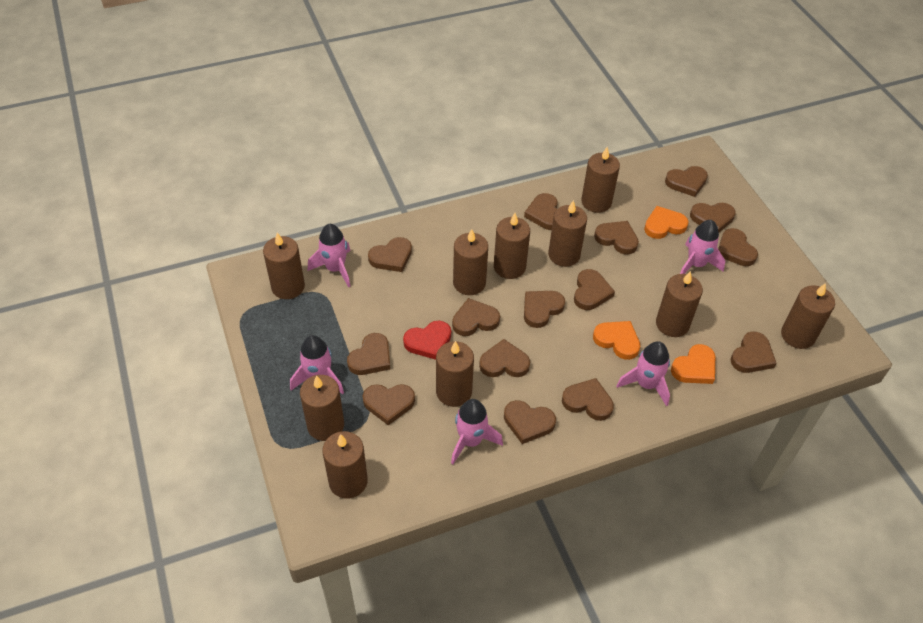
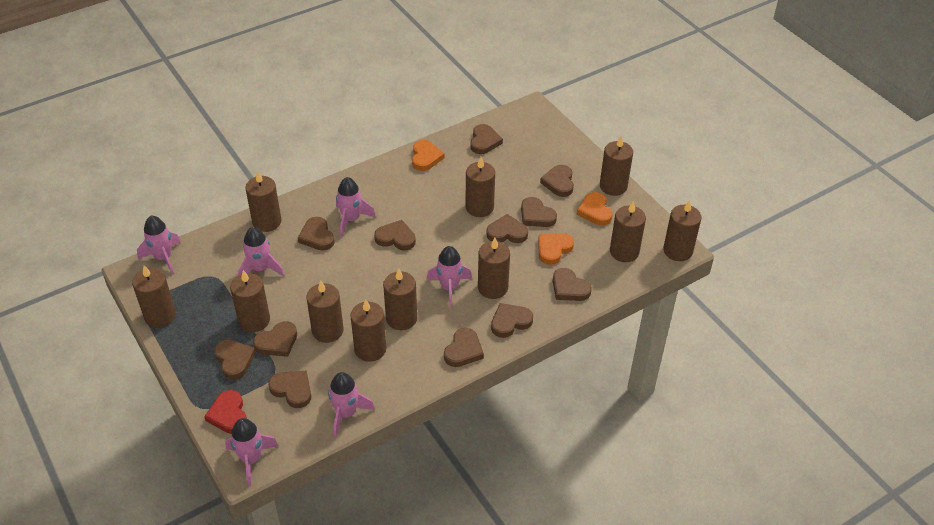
brown candle: [263,233,305,299] [300,375,344,441] [322,431,368,499] [436,341,474,407] [453,229,488,295] [494,213,530,279] [548,200,587,267] [581,147,620,213] [656,271,703,337] [781,283,835,349] = 10 -> [132,265,176,327] [230,270,270,332] [245,170,281,232] [306,281,344,343] [350,299,386,362] [383,268,417,330] [465,157,495,217] [478,238,510,299] [600,136,633,196] [610,201,646,262] [663,200,701,261] = 11
brown heart: [347,333,390,375] [363,384,415,425] [368,237,412,272] [452,298,500,336] [479,339,530,377] [504,400,556,444] [524,193,558,230] [524,291,565,328] [562,378,614,421] [574,269,615,310] [594,221,639,254] [665,166,708,197] [690,203,736,232] [718,228,758,266] [730,331,776,373] = 15 -> [214,340,256,380] [253,321,297,357] [268,370,311,408] [298,217,335,250] [374,220,416,250] [444,328,484,367] [470,124,503,154] [486,214,528,243] [491,303,533,338] [521,197,557,227] [540,165,574,197] [553,268,592,301] = 12
pink rocket: [290,335,344,395] [308,224,351,288] [451,399,503,464] [616,341,670,406] [680,220,725,274] = 5 -> [137,216,180,275] [225,418,278,486] [238,227,284,276] [328,372,375,437] [336,177,376,237] [426,246,472,308] = 6

